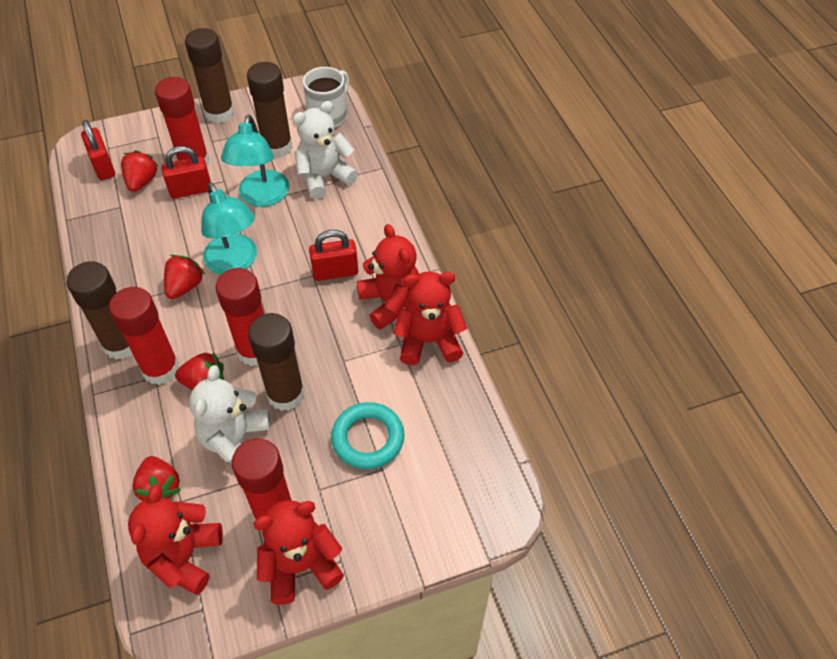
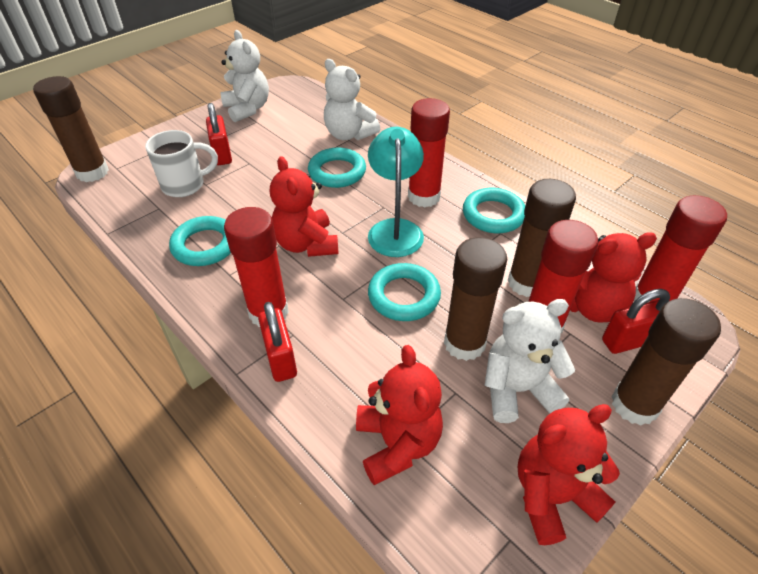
red strawberry: [121,150,159,192] [132,456,181,501] [164,255,205,299] [175,352,224,390] = 4 -> none = 0
turquoise lamp: [201,182,257,274] [221,115,289,207] = 2 -> [368,127,424,257] = 1
turquoise ring: [331,402,404,469] = 1 -> [169,216,231,266] [308,148,366,188] [368,263,441,321] [463,188,525,233] = 4
white teddy bear: [189,365,270,463] [293,101,358,199] = 2 -> [221,30,269,122] [324,59,380,140] [484,299,575,423] = 3

